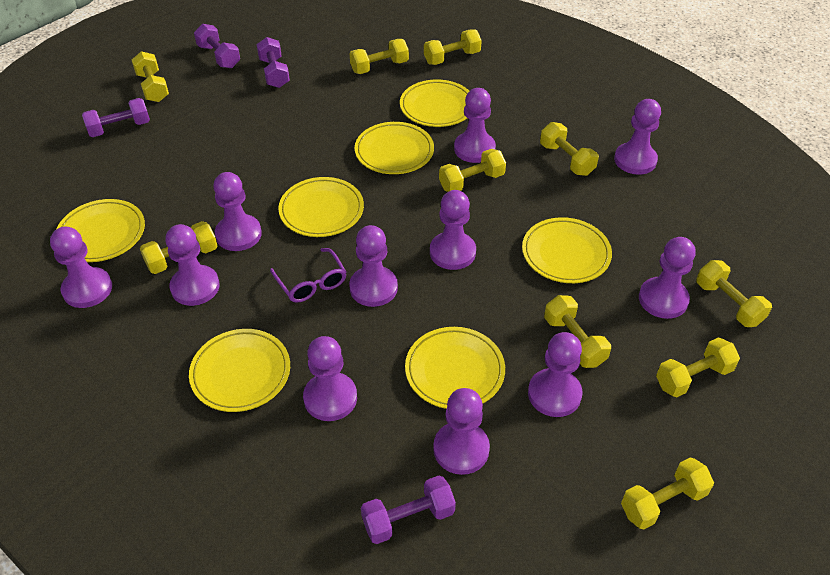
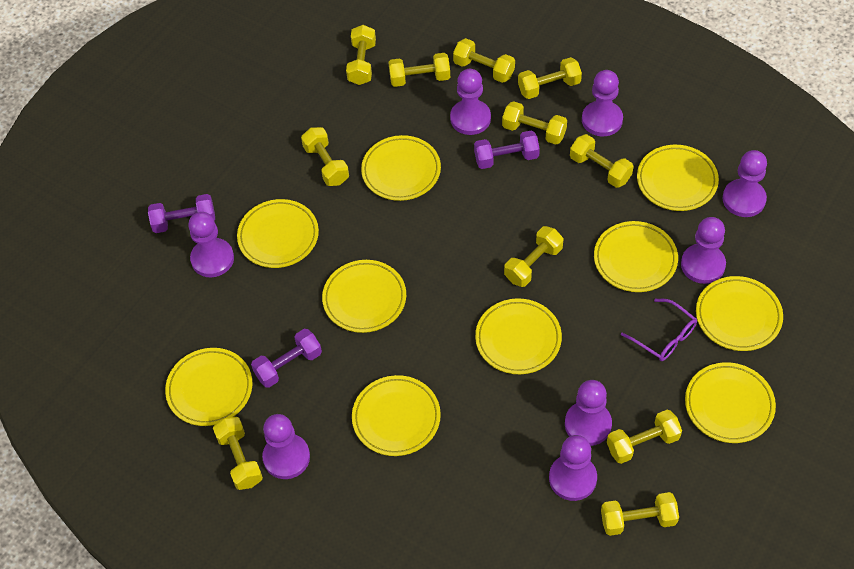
purple dumbbell: [82,98,150,137] [194,24,240,68] [256,37,290,88] [361,475,456,544] = 4 -> [148,194,215,233] [251,329,322,388] [474,131,540,169] = 3
purple pawn: [50,227,112,308] [165,224,220,306] [213,172,262,251] [303,336,357,421] [349,225,398,307] [430,190,476,270] [433,388,490,475] [454,88,496,163] [528,332,582,417] [614,99,661,175] [639,237,696,319] = 11 -> [188,212,234,277] [262,414,310,479] [450,69,491,135] [549,435,597,501] [565,380,612,446] [582,70,623,136] [681,217,726,284] [722,150,767,217] = 8
yellow dumbbell: [132,51,169,102] [140,221,217,274] [349,39,409,74] [424,29,482,65] [439,149,506,192] [540,122,599,176] [544,295,611,368] [621,457,714,530] [656,337,740,397] [696,260,772,327] = 10 -> [213,417,263,490] [301,127,349,186] [346,25,376,85] [388,53,450,87] [453,38,515,83] [502,101,567,144] [504,226,564,287] [518,57,582,99] [570,134,634,188] [601,492,679,536] [607,410,682,464] = 11
yellow plate: [57,199,145,262] [189,329,290,412] [278,177,364,237] [355,122,434,174] [400,80,469,127] [405,327,505,409] [522,217,612,283] = 7 -> [165,348,252,426] [237,199,319,268] [322,260,406,333] [352,375,441,456] [361,135,441,201] [475,298,562,374] [594,221,678,292] [637,145,719,211] [685,362,776,443] [696,276,783,351] = 10

